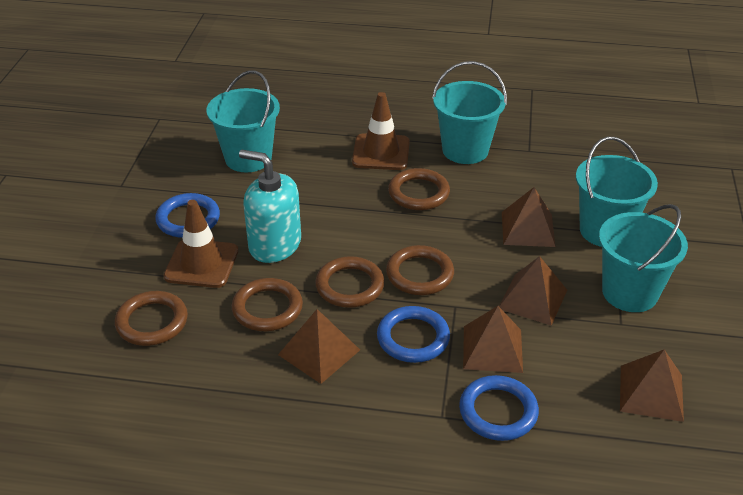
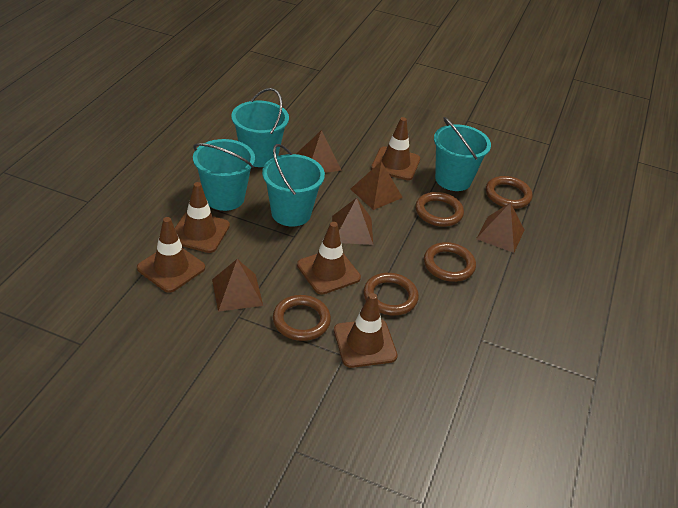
blue ring: [155,193,220,238] [377,306,450,363] [459,375,539,441] = 3 -> none = 0
brown traffic cone: [164,200,238,288] [352,92,410,170] = 2 -> [137,217,205,293] [175,182,230,253] [297,222,361,295] [334,293,398,368] [371,117,420,180] = 5
turquoise soap dispenser: [239,150,301,263] = 1 -> none = 0

